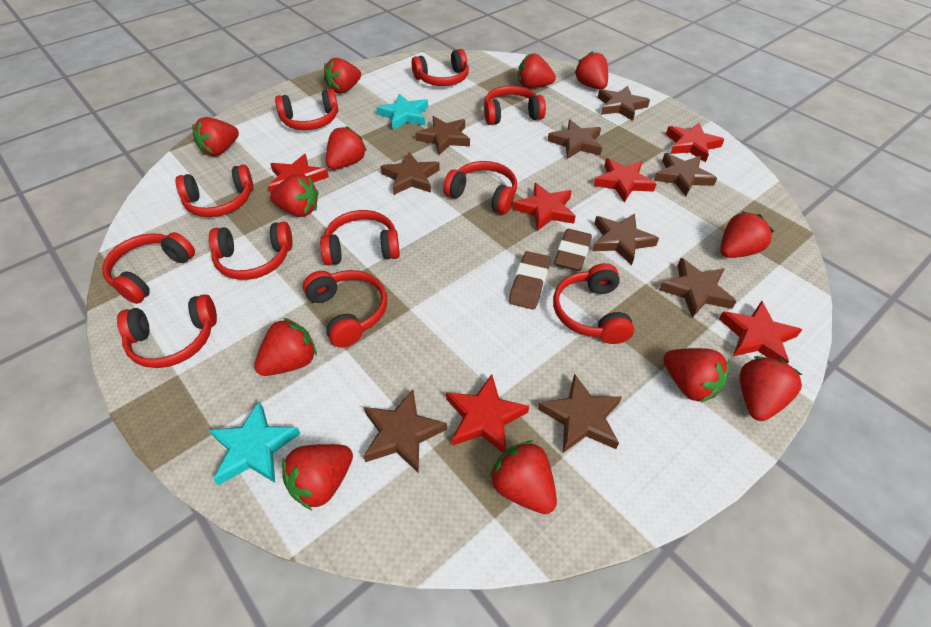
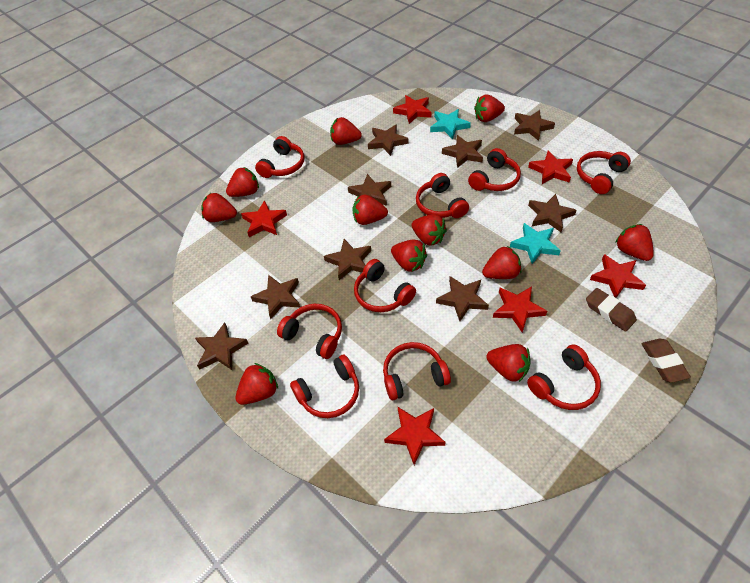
red headphones: [102,232,195,304] [117,294,217,368] [176,165,254,217] [209,222,293,280] [275,89,338,130] [303,270,387,348] [320,210,400,265] [412,49,469,86] [443,161,517,214] [484,86,546,125] [553,263,634,344] = 11 -> [255,136,304,178] [277,304,342,359] [290,355,359,418] [354,259,416,312] [383,342,451,400] [416,173,469,218] [468,148,521,191] [527,344,601,410] [577,151,631,194] = 9
red strawberry: [192,117,239,156] [254,318,317,376] [270,174,319,217] [282,444,353,510] [324,58,361,94] [326,126,367,169] [489,441,557,514] [518,53,556,88] [575,51,608,90] [663,348,730,403] [720,211,774,258] [740,356,802,421] = 12 -> [201,193,237,222] [226,167,259,197] [235,363,278,405] [330,117,362,145] [352,195,388,225] [391,240,427,272] [412,214,447,246] [474,95,505,122] [482,246,522,279] [486,344,531,382] [615,224,654,261] = 11

